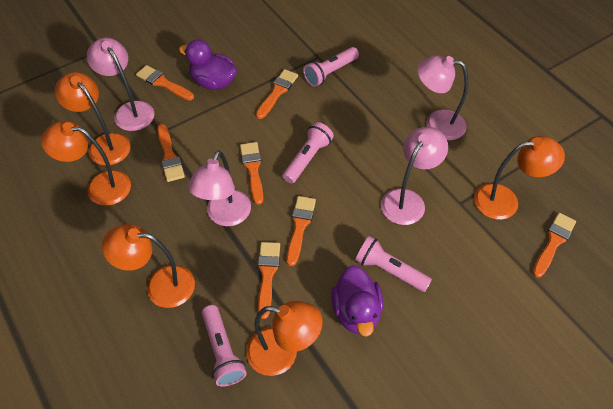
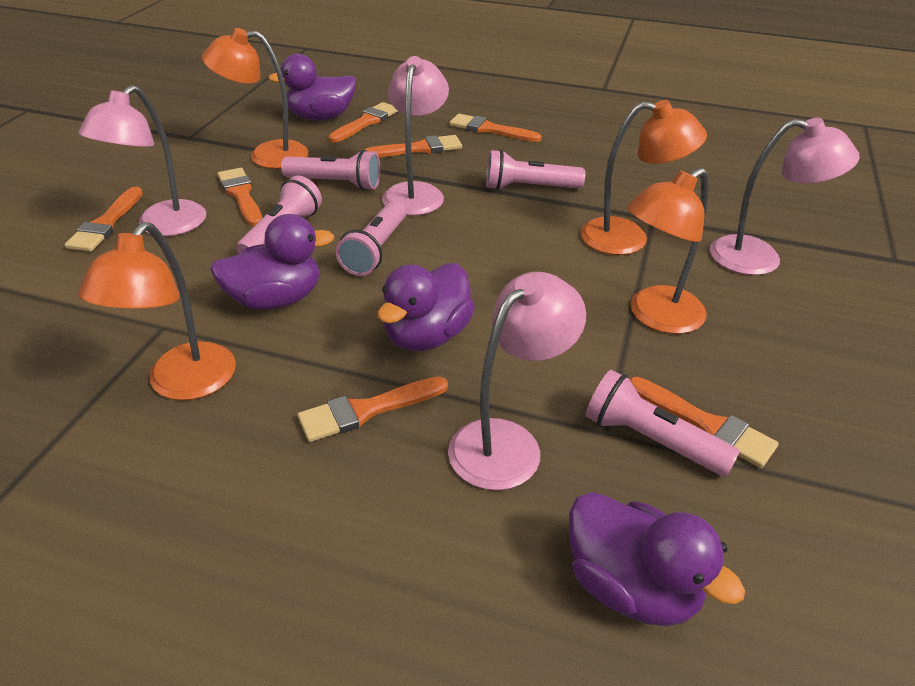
orange lamp: [41,121,131,206] [55,72,130,165] [102,224,195,308] [246,301,323,376] [474,136,565,220] = 5 -> [78,222,236,400] [202,28,309,169] [580,100,707,255] [627,168,709,334] = 4
pink flashlight: [202,305,247,387] [282,122,334,184] [303,47,359,87] [355,236,432,292] = 4 -> [236,175,322,253] [281,150,380,191] [336,200,406,276] [486,150,585,190] [586,370,740,477] = 5
purple duck: [179,39,237,90] [331,265,383,337] = 2 -> [210,214,334,310] [268,53,356,120] [378,263,475,351] [569,492,745,626] = 4

